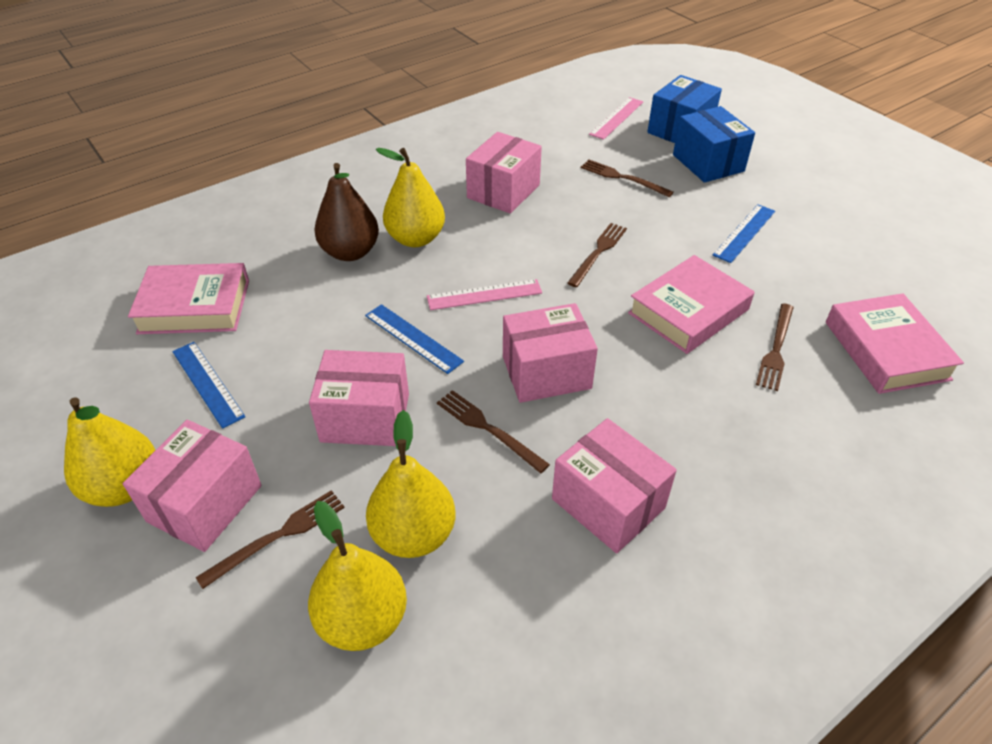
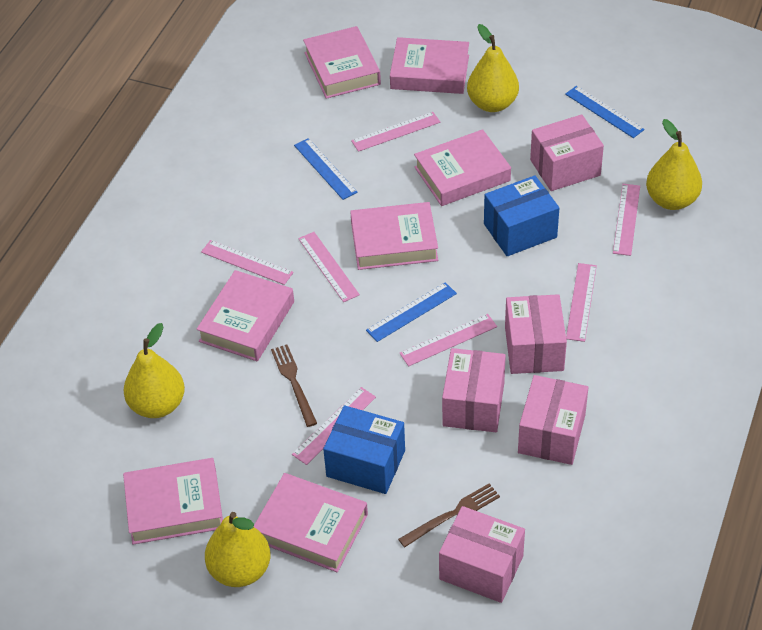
brown fork: [196,490,345,589] [437,390,550,473] [567,223,627,287] [581,160,674,197] [756,304,794,391] = 5 -> [271,345,317,427] [398,483,500,547] = 2
brown pear: [314,163,379,261] = 1 -> none = 0
pink book: [128,263,249,334] [628,255,754,354] [826,293,964,394] = 3 -> [123,458,223,545] [197,270,294,361] [254,473,368,572] [303,26,381,99] [350,202,438,270] [390,37,469,94] [414,129,511,206] = 7
pink ruler: [427,279,542,310] [589,97,643,140] = 2 -> [201,240,294,285] [292,387,376,465] [298,232,360,302] [351,112,440,152] [399,314,497,366] [566,263,597,342] [613,184,640,256] = 7

